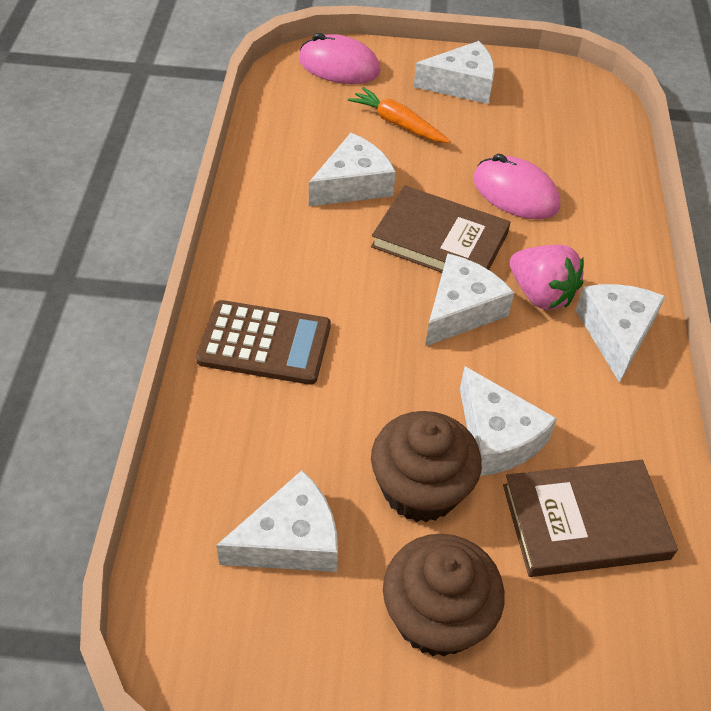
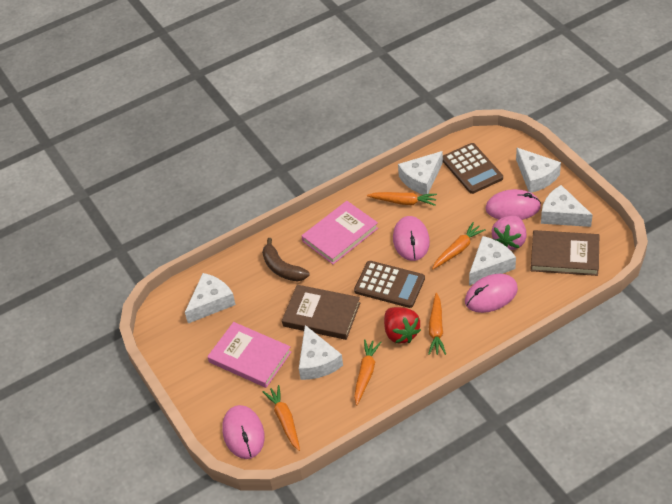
brown banana: none = 0 -> [262,238,310,282] = 1
brown calculator: [196,300,331,385] = 1 -> [354,261,425,308] [443,143,503,194] = 2
brown cupcake: [371,411,482,522] [383,534,505,657] = 2 -> none = 0
orange carrot: [348,87,450,143] = 1 -> [263,385,300,451] [354,339,381,405] [367,192,437,206] [428,293,446,355] [432,222,485,269] = 5
pink book: none = 0 -> [207,322,291,388] [302,201,378,264] = 2
pink mouse: [299,33,381,84] [473,154,560,219] = 2 -> [222,405,265,459] [393,216,430,261] [465,274,518,313] [486,189,541,220] = 4
red strawberry: none = 0 -> [384,307,421,344] = 1

